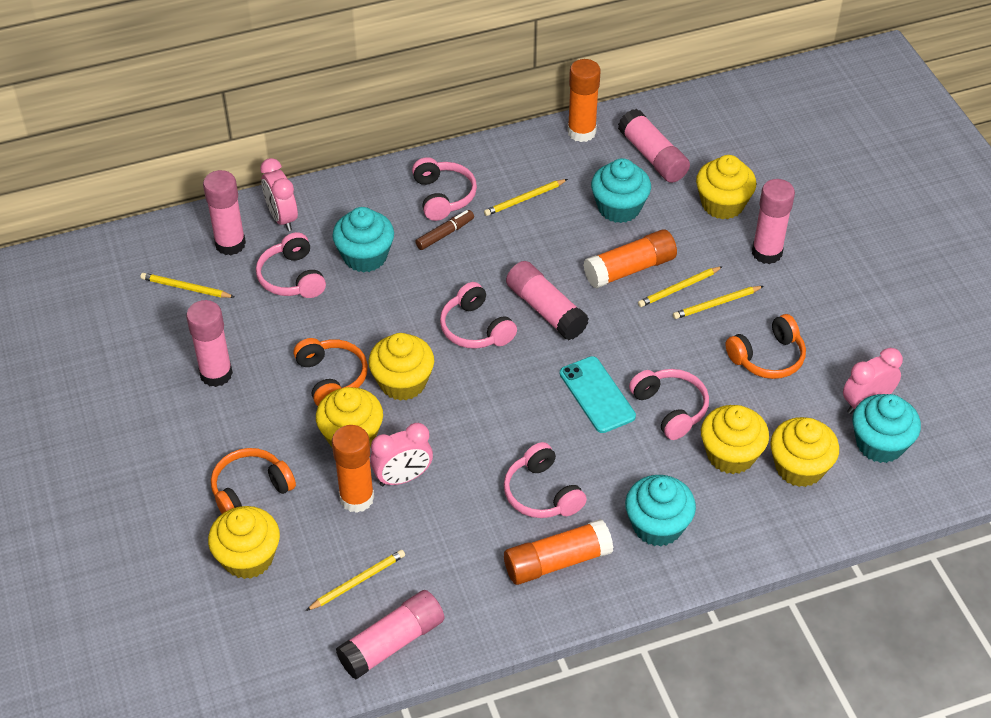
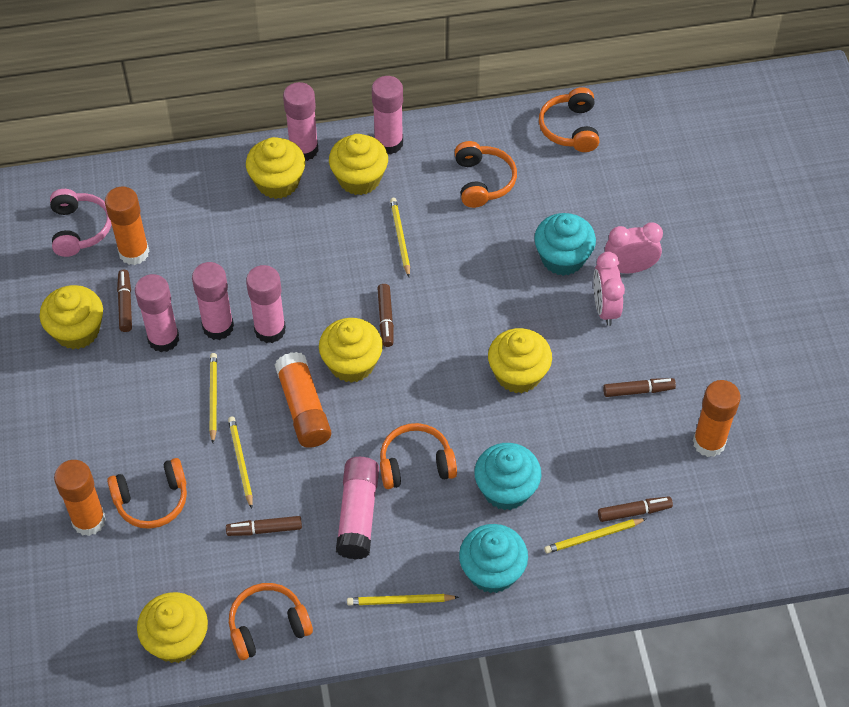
brown marker: [415,210,474,250] = 1 -> [117,270,132,332] [226,516,302,536] [377,284,394,347] [598,496,673,522] [603,378,676,397] = 5
orange headphones: [211,448,296,514] [294,338,368,406] [725,314,806,379] = 3 -> [107,458,187,529] [229,583,313,660] [380,423,457,489] [455,141,517,208] [539,87,599,152] = 5
pink clock: [260,158,298,231] [370,423,433,486] [843,348,903,414] = 3 -> [593,252,625,326] [605,223,663,273] = 2
pink headphones: [256,232,326,298] [412,157,477,221] [440,282,517,349] [504,442,587,518] [629,369,709,440] = 5 -> [50,189,112,257] = 1
turquoise cupcake: [332,207,394,272] [591,158,651,223] [625,475,696,547] [852,394,921,463] = 4 -> [459,524,528,593] [474,443,542,510] [534,213,596,276] = 3
turquoise phone: [560,356,636,433] = 1 -> none = 0

